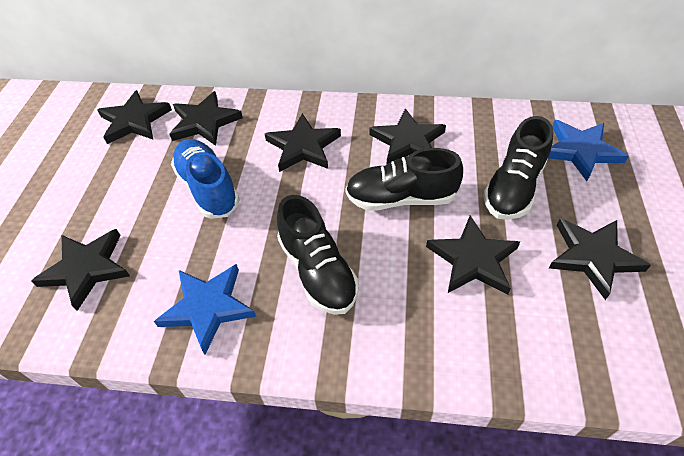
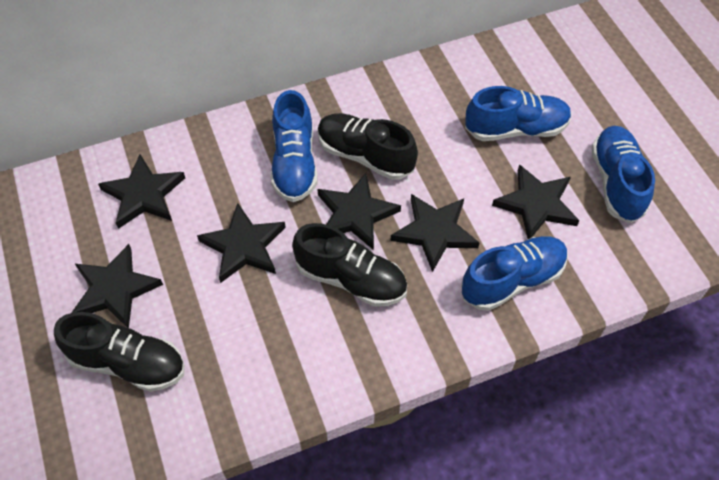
black star: [31,229,130,311] [97,90,172,144] [169,91,243,146] [265,113,341,172] [369,108,446,164] [426,215,520,294] [549,219,651,300] = 7 -> [71,244,163,328] [98,154,185,229] [197,203,286,283] [318,173,401,250] [390,194,479,272] [492,164,579,239] = 6
blue shoe: [171,139,240,219] = 1 -> [271,90,317,202] [461,236,568,311] [465,86,572,141] [591,126,655,223] = 4
blue star: [154,264,256,355] [548,120,629,181] = 2 -> none = 0

